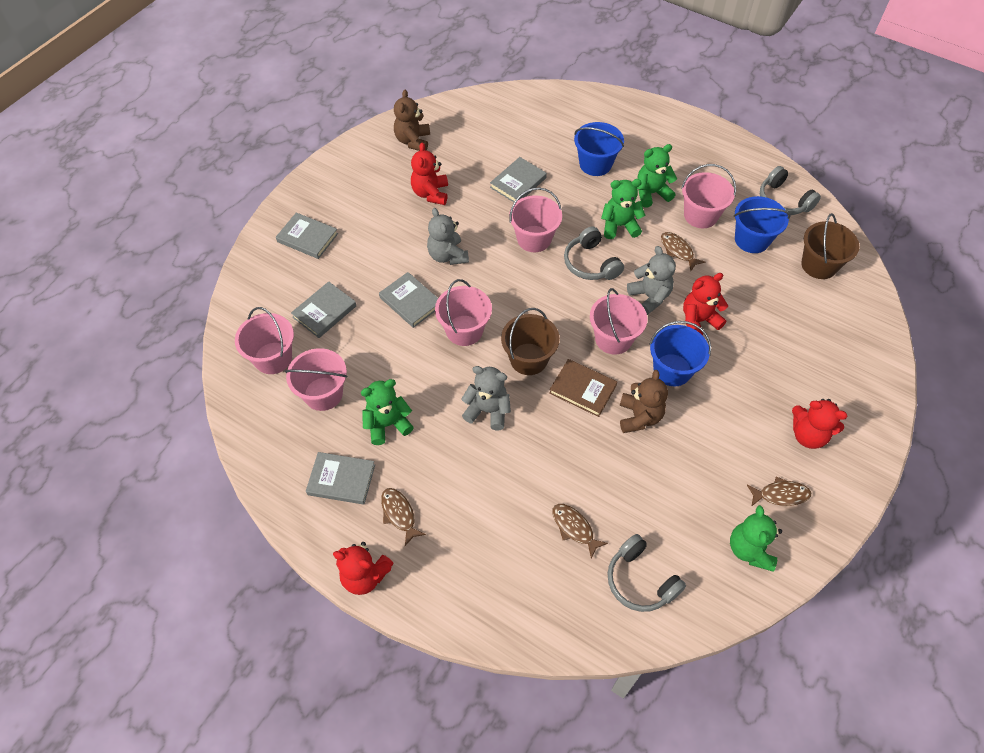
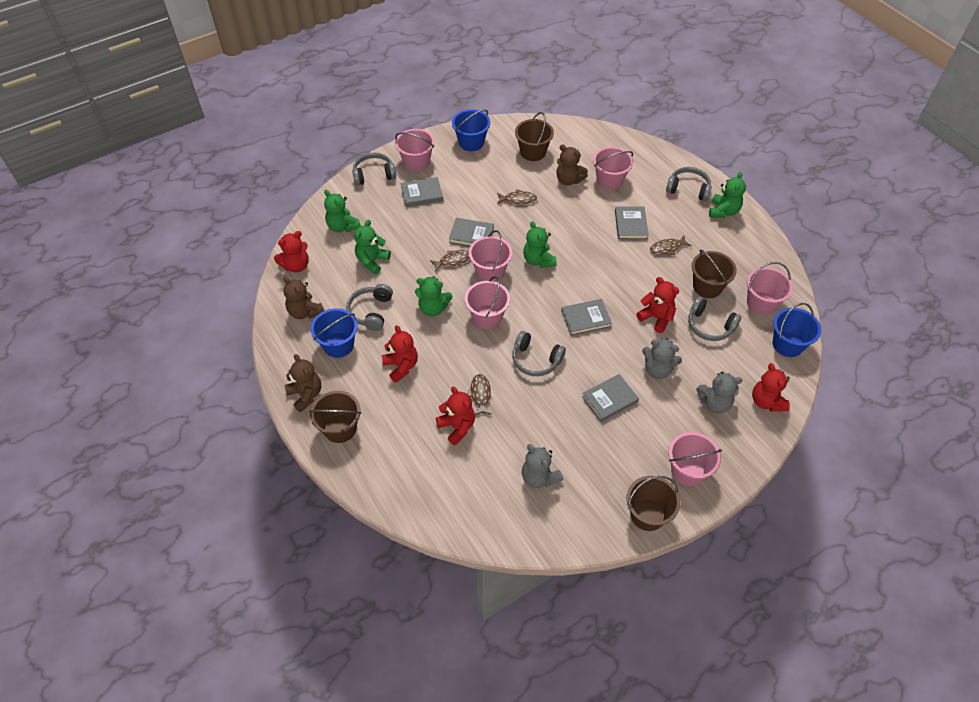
brown book: [549,359,617,417] = 1 -> none = 0
brown bucket: [501,308,560,375] [801,213,859,279] = 2 -> [309,391,361,443] [515,112,554,161] [626,476,680,531] [691,249,737,298] = 4
brown teddy bear: [394,89,430,151] [619,370,668,433] = 2 -> [283,276,324,319] [284,354,321,412] [556,145,588,185] = 3
green teddy bear: [361,379,414,445] [601,179,646,239] [637,144,677,208] [730,505,782,571] = 4 -> [324,190,361,232] [354,220,391,275] [415,277,452,316] [523,221,557,268] [709,172,746,218] = 5
grey headphones: [564,226,624,280] [607,534,686,612] [760,166,821,215] = 3 -> [346,284,393,331] [352,152,396,186] [512,331,566,376] [666,167,712,202] [688,297,741,341] = 5
red teddy bear: [333,542,394,595] [411,142,448,205] [683,273,728,335] [792,399,848,449] = 4 -> [274,231,309,272] [382,325,418,383] [436,387,475,445] [636,277,679,333] [752,363,790,411] = 5

